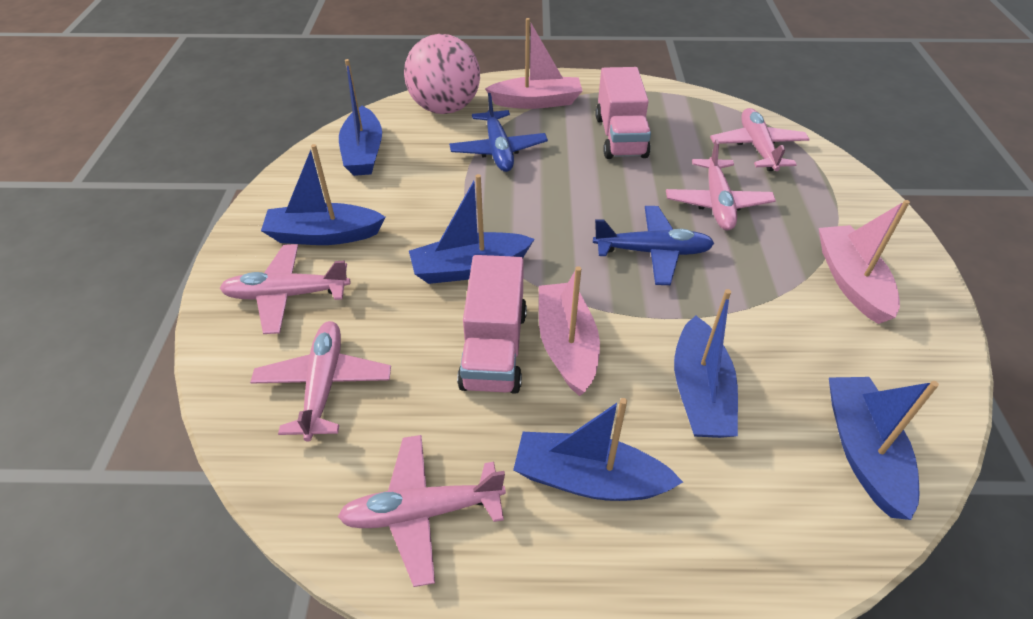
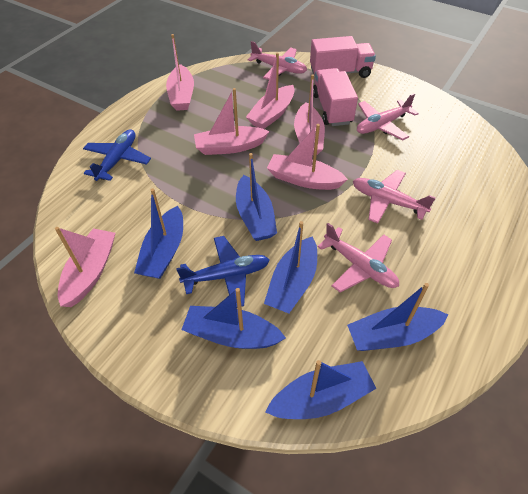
pink ball: [404,34,480,114] = 1 -> none = 0
pink boat: [485,18,583,109] [539,266,600,396] [819,200,910,324] = 3 -> [55,227,115,307] [166,34,194,111] [194,88,270,155] [246,53,295,129] [267,124,348,190] [294,74,325,155] = 6
pink plane: [220,244,351,334] [250,321,391,441] [338,435,506,587] [666,139,776,230] [710,108,810,171] = 5 -> [248,41,307,80] [317,223,399,293] [353,170,436,223] [357,93,419,141] = 4

